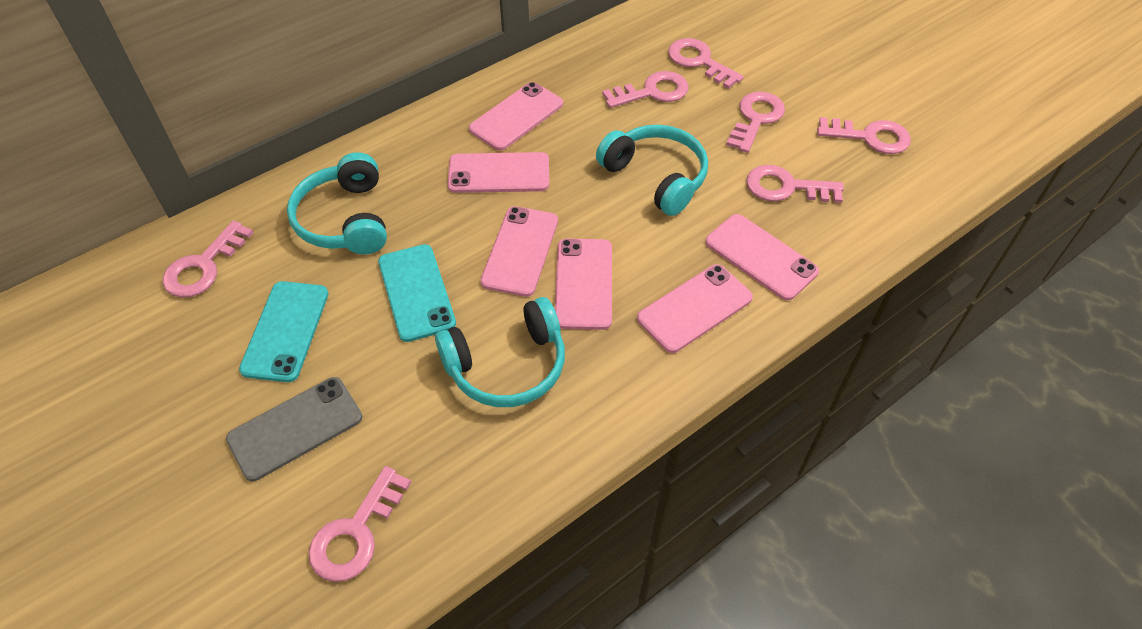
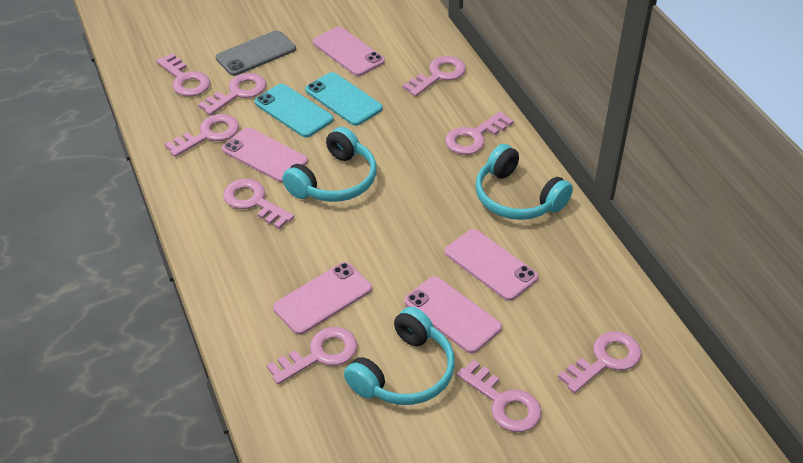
pink key: [163,220,254,298] [308,466,411,582] [602,71,688,108] [668,38,744,89] [726,92,785,153] [746,165,844,203] [817,117,911,154] = 7 -> [156,53,210,97] [165,114,239,157] [198,73,266,115] [223,179,294,229] [266,327,357,384] [402,56,466,97] [445,111,514,155] [457,360,541,432] [558,331,641,393] = 9
pink phone: [447,152,549,193] [469,82,563,151] [480,206,558,297] [555,239,612,330] [637,264,753,353] [705,214,819,301] = 6 -> [222,127,308,182] [273,262,372,335] [313,27,385,76] [404,276,502,353] [445,229,538,301] = 5

